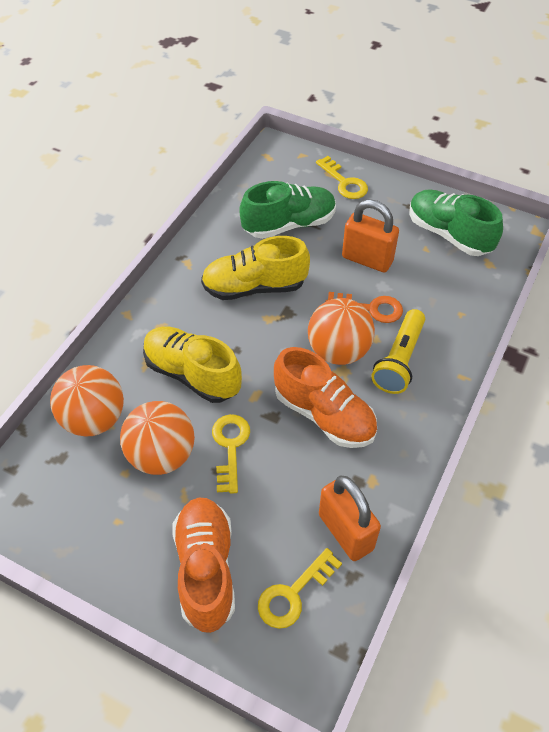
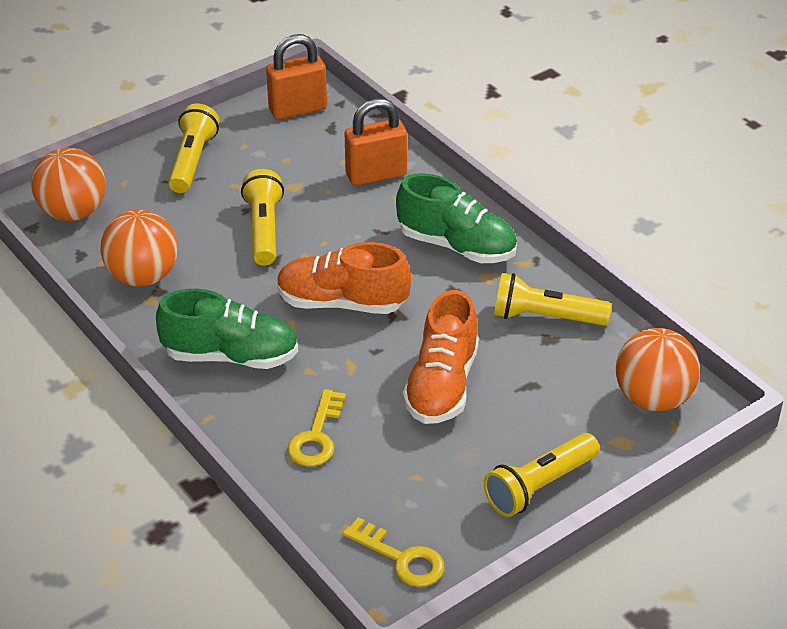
orange key: [326,292,403,323] = 1 -> none = 0
yellow flashlight: [371,309,425,394] = 1 -> [168,104,219,193] [241,169,284,266] [483,433,600,517] [494,273,612,326] = 4
yellow key: [212,414,250,494] [258,548,342,629] [316,156,368,199] = 3 -> [287,389,346,466] [343,517,444,587] = 2
yellow shoe: [143,326,242,403] [201,236,310,300] = 2 -> none = 0

